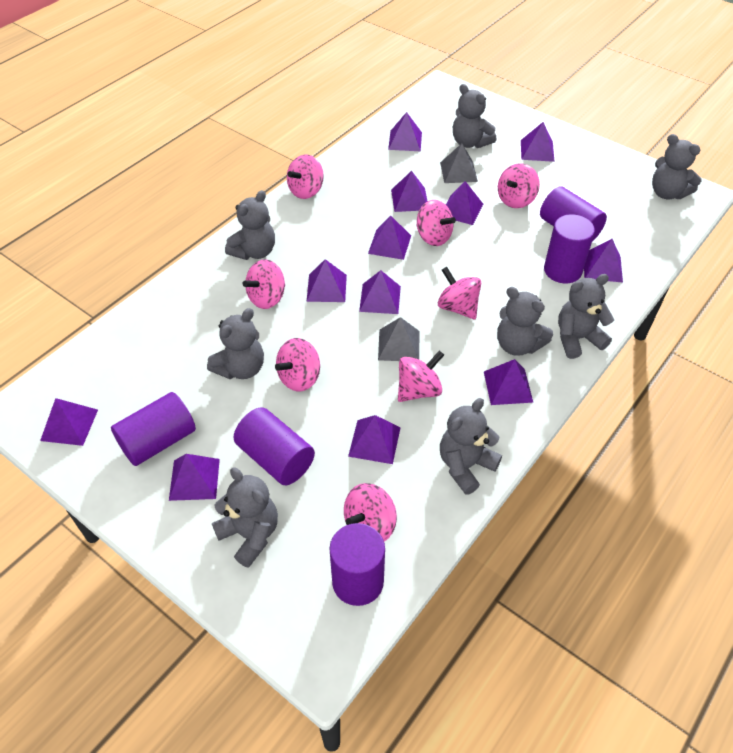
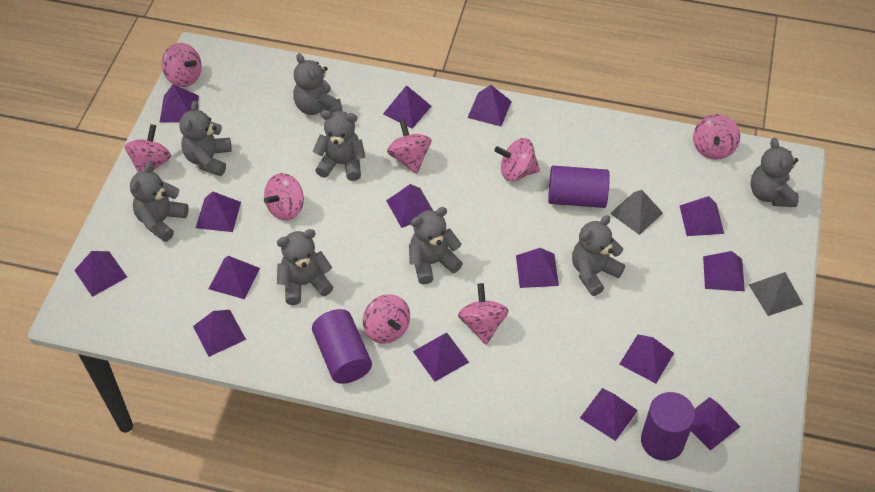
purple cylinder: [111,392,196,466] [234,407,315,485] [330,523,385,606] [540,187,607,242] [544,214,595,283] = 5 -> [312,309,372,384] [548,166,610,208] [641,392,695,461] = 3
purple pyramid: [40,398,98,446] [169,454,220,501] [307,259,347,302] [348,415,401,464] [359,270,401,314] [368,216,411,260] [388,112,422,151] [391,171,428,212] [446,181,483,225] [484,359,533,405] [521,122,555,162] [584,239,623,283] = 12 -> [74,251,127,297] [159,84,199,123] [193,310,246,357] [196,191,241,232] [209,256,260,299] [383,85,431,129] [386,184,433,228] [413,333,469,382] [467,85,512,126] [516,248,559,288] [580,388,638,441] [619,335,674,383] [680,196,724,236] [691,397,740,451] [703,251,745,291] = 15

